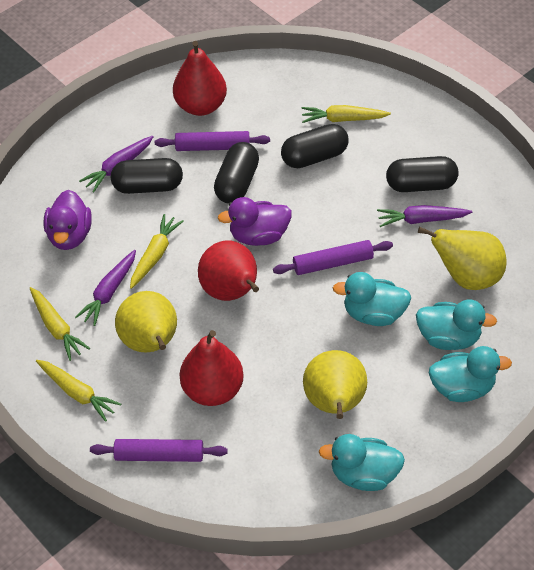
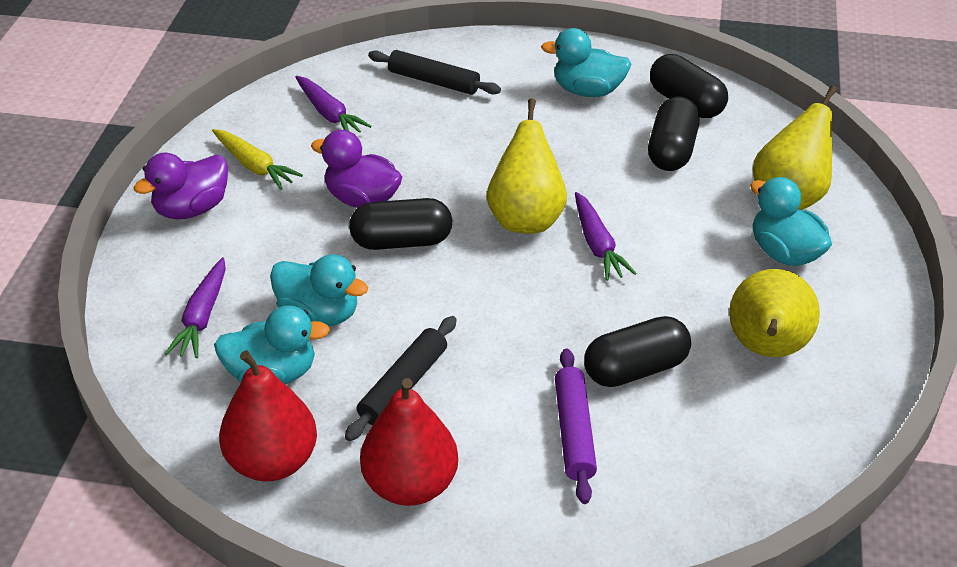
black rolling pin: none = 0 -> [345,316,457,441] [368,50,501,95] = 2
purple rolling pin: [90,439,228,462] [155,131,270,151] [273,240,393,275] = 3 -> [555,348,597,504] = 1
red pear: [173,41,227,116] [180,330,244,406] [198,241,259,301] = 3 -> [219,350,317,481] [360,378,458,506] = 2
yellow carrot: [30,287,90,361] [36,360,121,422] [130,214,184,289] [302,105,391,123] = 4 -> [212,129,303,190] = 1

